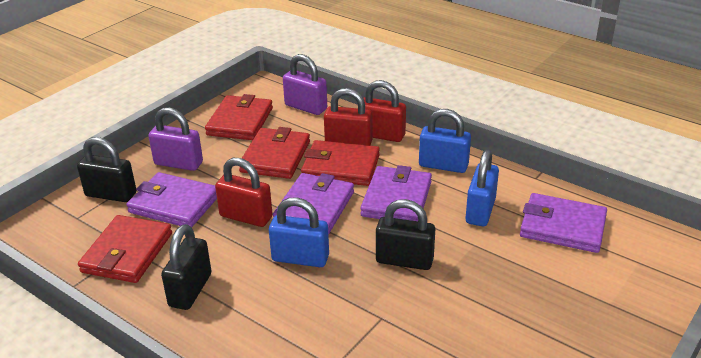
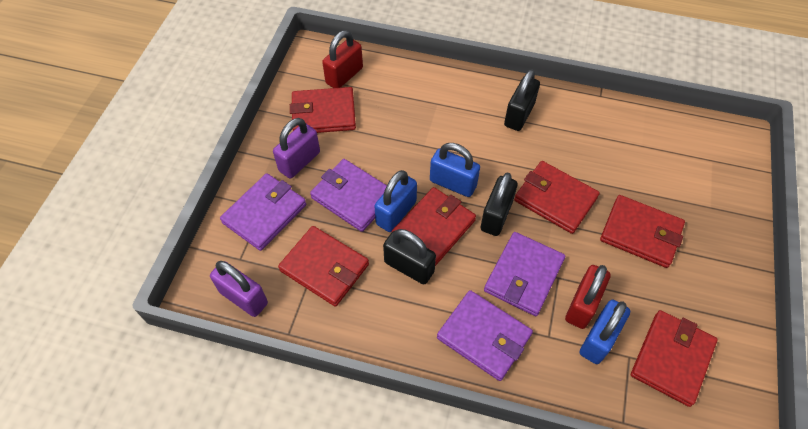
red padlock: [215,158,273,227] [324,88,373,146] [364,80,406,142] = 3 -> [322,30,363,88] [565,265,611,329] = 2
red wallet: [78,215,172,283] [205,94,273,140] [239,127,310,179] [301,140,380,186] = 4 -> [278,226,369,307] [290,87,356,133] [391,187,476,266] [514,161,600,234] [600,195,685,268] [631,310,718,407] = 6

